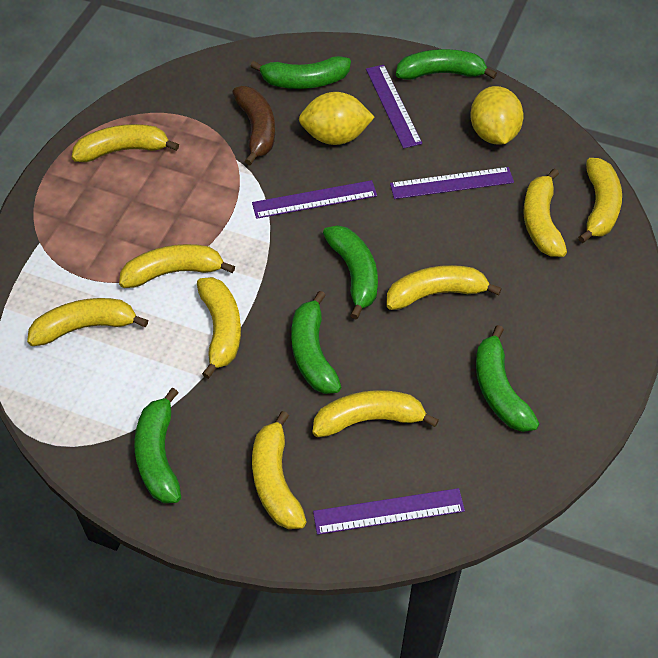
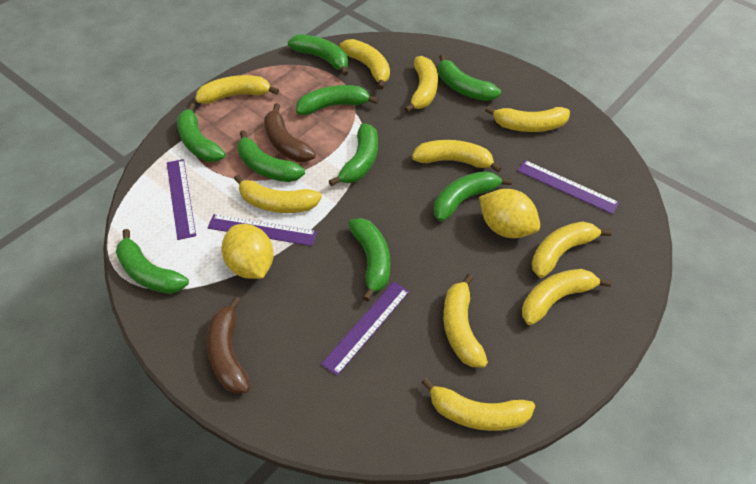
brown banana: [232,86,275,165] = 1 -> [206,296,250,394] [264,103,316,162] = 2
green banana: [134,388,181,503] [250,56,351,89] [291,291,341,394] [323,225,378,319] [396,49,497,80] [476,325,539,432] = 6 -> [116,229,189,294] [177,103,226,162] [238,130,305,182] [288,34,348,76] [296,85,379,115] [329,123,378,186] [348,218,390,301] [434,171,512,221] [438,54,501,101] = 9
yellow banana: [27,298,148,346] [72,124,179,162] [119,244,235,288] [197,277,241,379] [252,411,307,529] [313,390,439,437] [387,265,502,310] [523,168,567,257] [578,158,622,243] = 9 -> [195,75,279,104] [234,175,322,213] [340,39,390,90] [404,56,438,113] [412,140,502,172] [421,377,535,431] [443,274,488,367] [485,106,570,132] [522,269,611,325] [532,221,612,278] = 10

